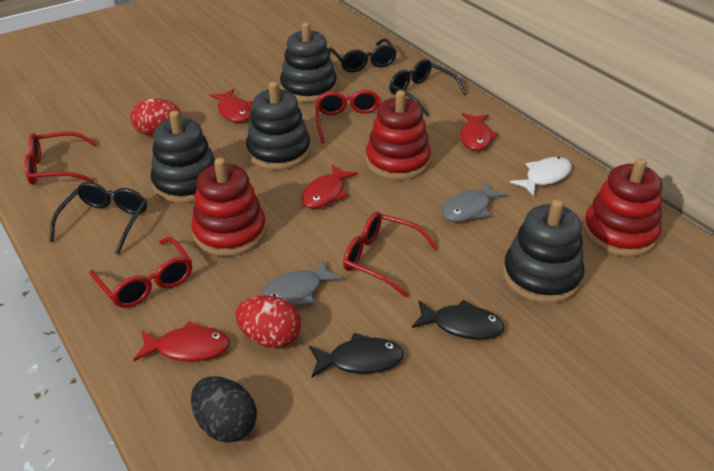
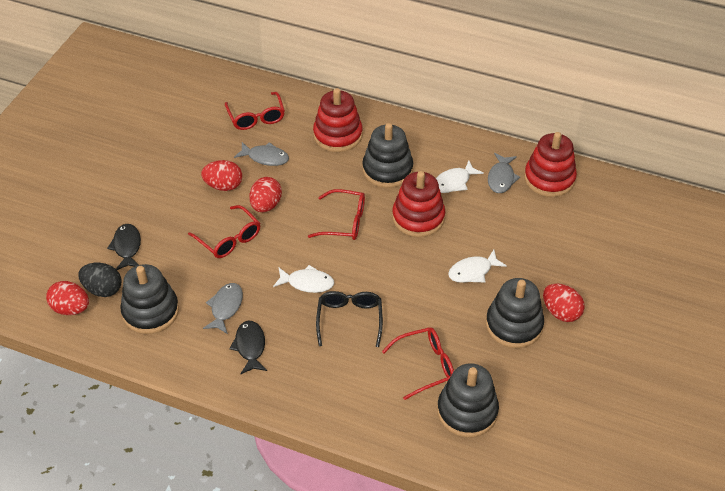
black glasses: [49,182,147,255] [329,39,397,73] [389,59,467,116] = 3 -> [316,291,383,347] = 1
grey fish: [260,259,343,306] [442,181,508,222] = 2 -> [203,283,243,334] [234,142,289,166] [488,153,520,193] = 3
red egg: [131,98,181,136] [235,295,301,348] = 2 -> [46,281,89,315] [201,160,242,191] [250,177,282,212] [543,284,585,322] = 4
red fish: [133,321,230,362] [210,89,253,123] [301,164,358,209] [460,113,499,151] = 4 -> none = 0
white fish: [510,157,572,197] = 1 -> [273,265,334,293] [436,161,484,193] [448,250,507,283] = 3

